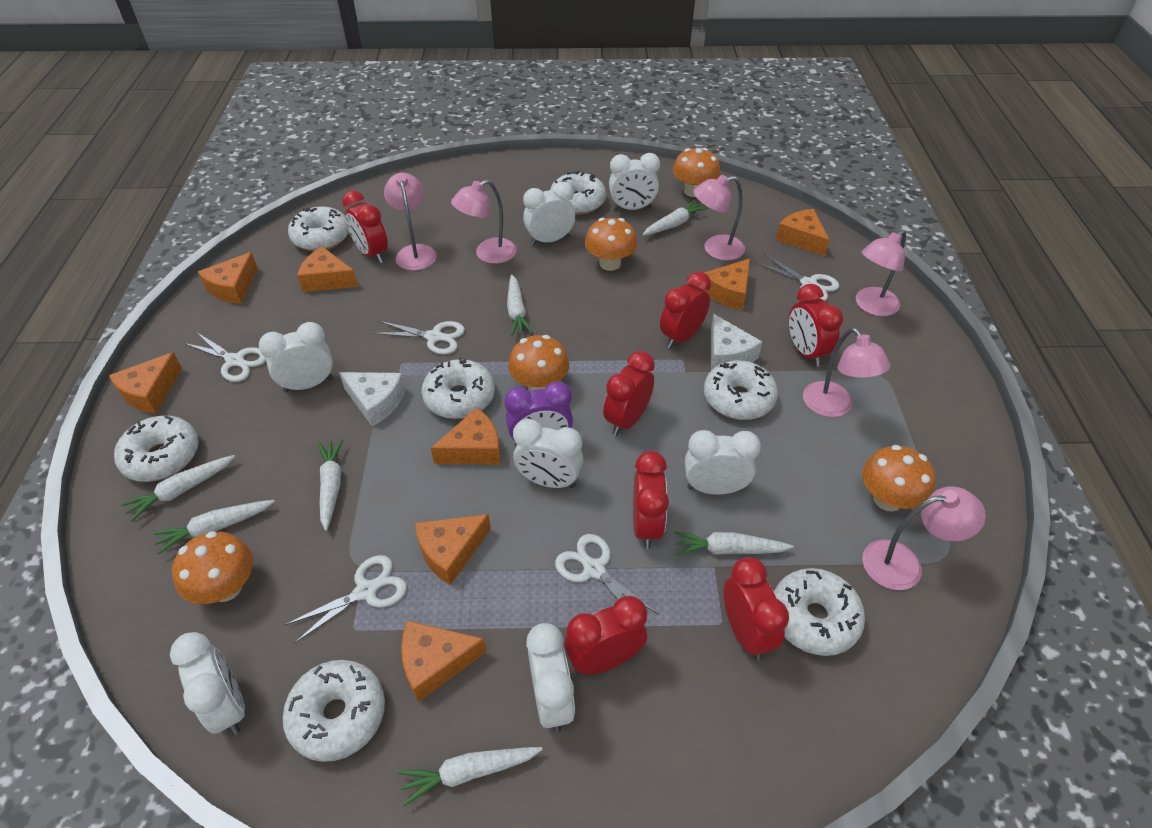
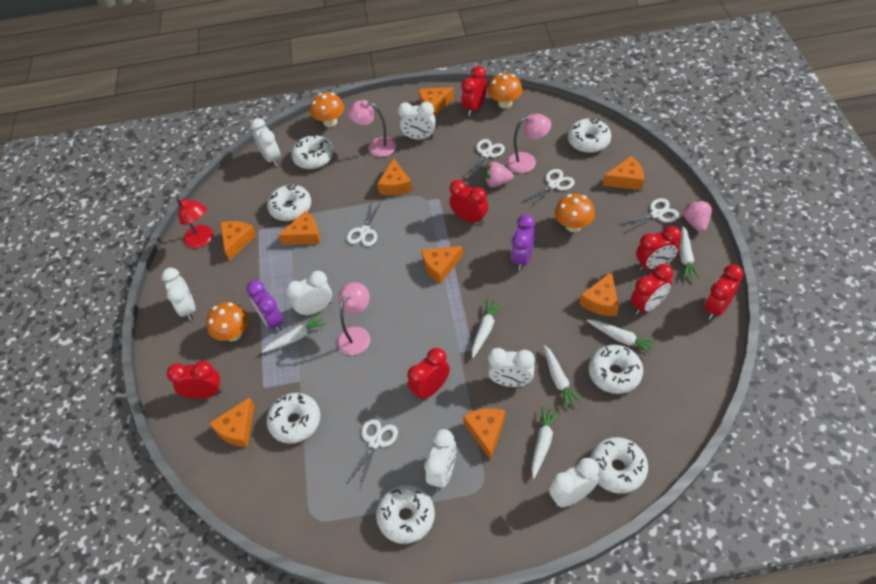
orange cheese: [109,352,182,414] [198,252,258,304] [297,246,358,292] [401,621,487,702] [415,514,491,585] [431,408,501,465] [701,259,750,310] [776,209,829,256] = 8 -> [209,397,255,447] [220,221,257,261] [278,211,320,245] [377,158,412,195] [419,87,454,116] [422,246,463,284] [463,408,505,460] [580,272,619,316] [603,156,644,190] = 9
orange mushroom: [172,531,253,604] [508,335,569,391] [585,218,637,271] [673,148,720,197] [862,445,936,511] = 5 -> [206,302,249,341] [310,93,344,127] [488,73,522,108] [555,194,595,232] = 4
pink lamp: [384,172,437,271] [451,179,517,264] [694,175,745,261] [803,328,890,417] [856,230,906,316] [862,486,986,590] = 6 -> [337,282,370,355] [348,100,396,157] [507,114,551,173] = 3
pink strawberry: none = 0 -> [484,162,514,188] [683,200,712,232] = 2
purple clock: [504,381,573,447] = 1 -> [247,280,283,332] [511,214,535,270] = 2
red lamp: none = 0 -> [177,196,213,248] = 1
white carrot: [121,455,235,522] [153,500,275,555] [318,439,344,531] [398,747,543,806] [507,274,533,336] [642,200,708,236] [674,531,794,556] = 7 -> [261,314,326,353] [472,299,502,358] [531,406,559,479] [544,345,583,409] [587,320,658,355] [680,226,700,279] = 6
white cheese: [339,372,406,426] [711,314,762,370] = 2 -> none = 0

